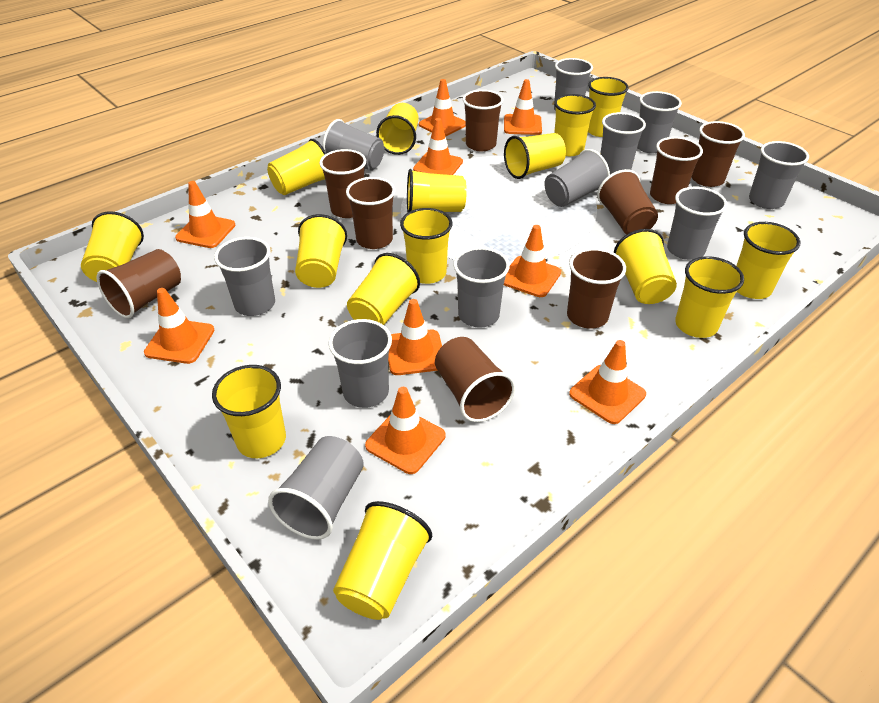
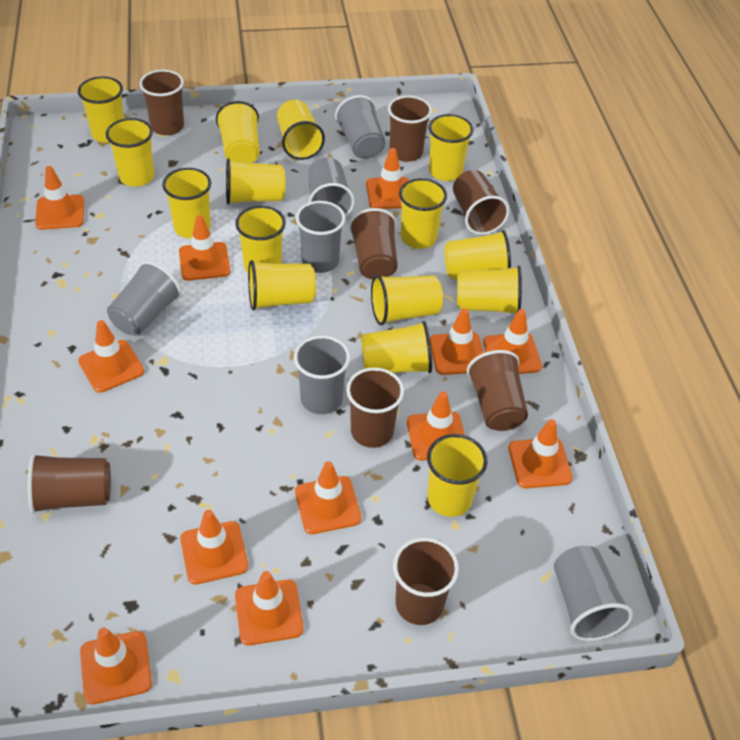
brown cup: [97,249,181,318] [319,149,366,218] [346,177,395,249] [435,337,515,422] [463,90,504,151] [567,248,626,329] [597,169,658,235] [650,137,703,204] [692,121,745,187] = 9 -> [28,453,111,514] [139,70,184,135] [346,367,404,448] [349,208,398,279] [388,96,432,162] [393,538,459,625] [453,170,509,235] [467,350,528,431] = 8
grey cup: [214,237,275,316] [268,436,364,540] [323,119,384,171] [329,319,392,408] [453,247,510,328] [544,149,610,207] [554,58,593,111] [600,112,646,175] [637,91,682,153] [667,187,727,260] [749,141,809,209] = 11 -> [107,261,181,336] [294,336,350,414] [296,201,345,273] [308,157,354,217] [335,95,385,159] [554,546,633,641] = 6
orange traffic cone: [144,288,214,364] [175,181,235,248] [365,387,445,474] [388,299,442,375] [413,118,463,175] [419,79,466,136] [504,79,542,135] [504,225,561,297] [569,340,646,424] = 9 -> [35,166,84,230] [78,320,144,393] [80,628,152,705] [179,215,230,281] [180,510,248,585] [235,571,303,645] [295,461,361,534] [366,148,410,209] [407,392,465,461] [430,308,484,375] [483,309,542,374] [508,419,573,488] = 12

